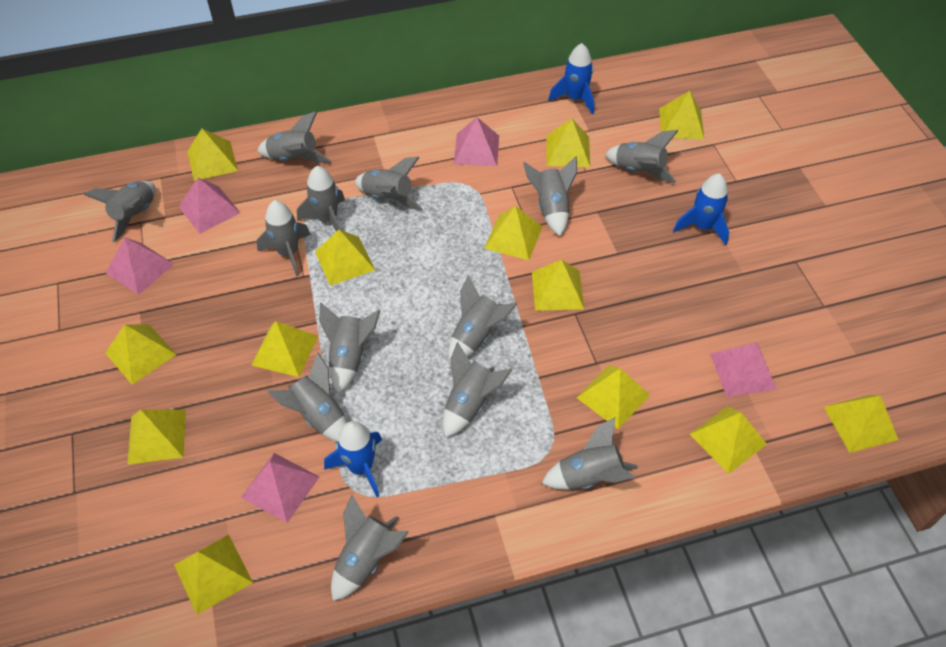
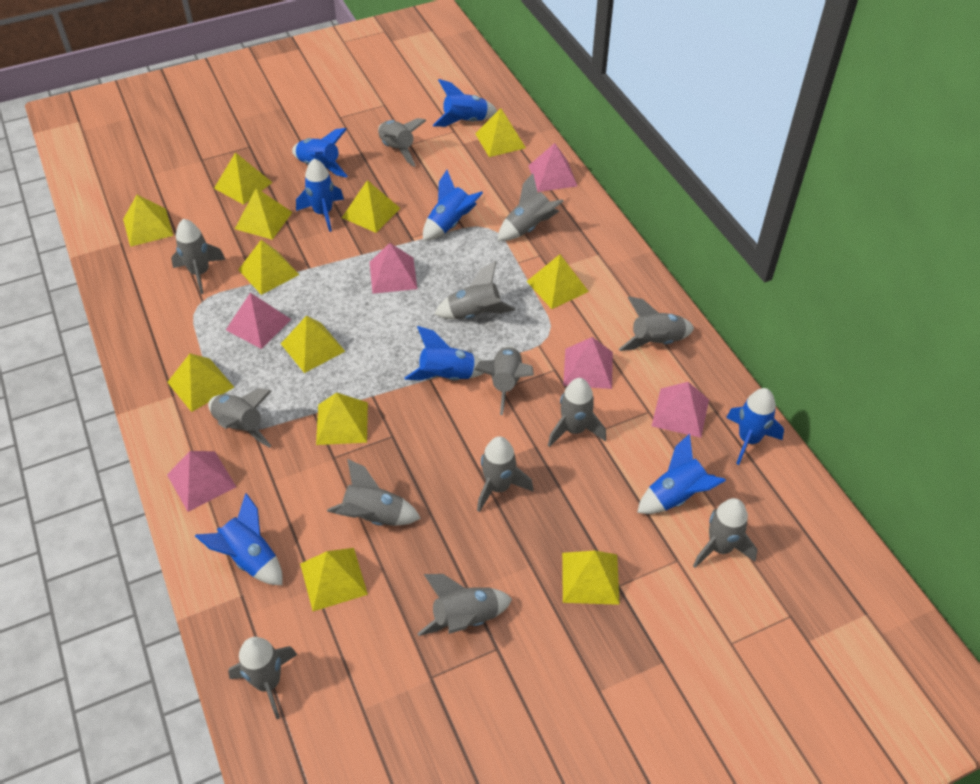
blue rocket: [324,421,382,497] [548,43,594,114] [673,173,729,245] = 3 -> [195,493,283,585] [292,128,348,178] [296,158,344,232] [404,326,484,381] [423,170,483,241] [433,79,497,127] [637,434,726,514] [726,388,784,465] = 8
pink pyramid: [106,237,174,295] [178,178,240,234] [241,453,319,523] [454,117,499,166] [710,342,777,397] = 5 -> [167,451,236,512] [226,293,291,349] [370,243,417,294] [528,143,577,192] [563,337,613,389] [652,382,709,438] = 6
yellow pyramid: [105,324,177,385] [127,410,186,465] [174,535,253,615] [187,128,238,181] [252,321,318,377] [315,230,375,286] [484,206,543,260] [532,259,584,311] [546,118,590,167] [576,365,650,429] [659,91,704,140] [689,406,767,474] [824,395,899,453] = 13 -> [123,195,174,247] [167,353,234,412] [214,152,273,205] [235,188,292,240] [238,240,300,295] [281,316,345,373] [300,548,368,611] [316,392,368,445] [342,180,400,233] [475,108,526,157] [527,254,589,309] [562,550,620,605] = 12

